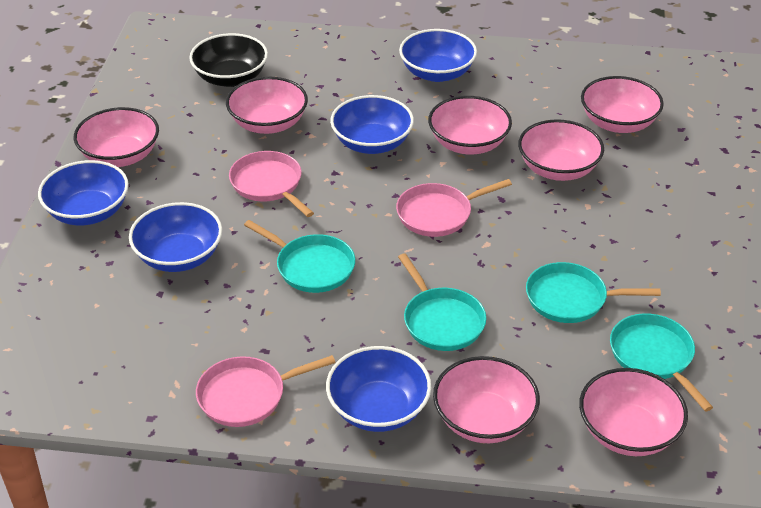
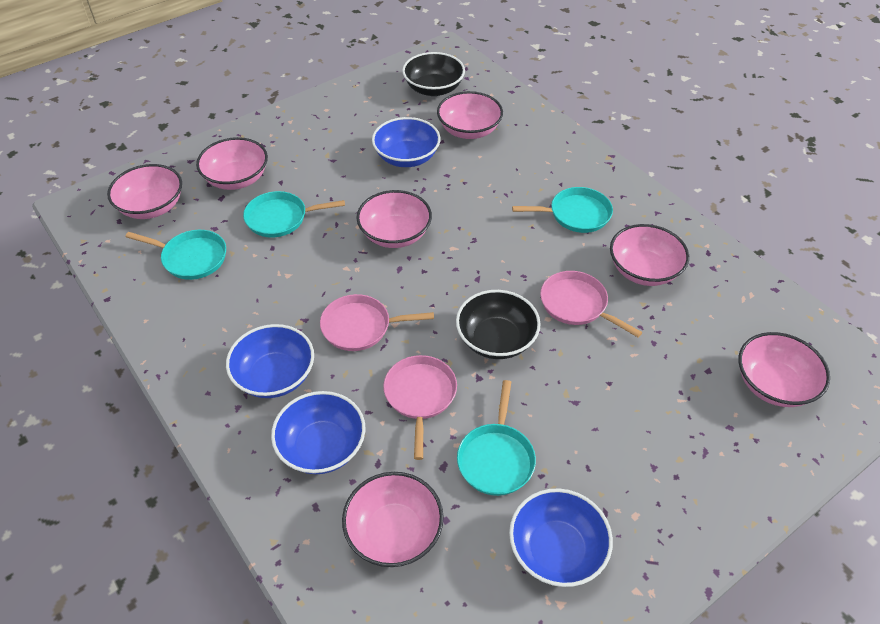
black bowl: [189,33,268,87] = 1 -> [402,52,465,96] [456,290,541,359] = 2
blue bowl: [38,160,129,226] [129,202,222,272] [326,346,431,432] [330,95,414,154] [399,29,477,82] = 5 -> [226,324,314,398] [271,391,365,474] [372,117,440,167] [509,488,613,587] = 4

